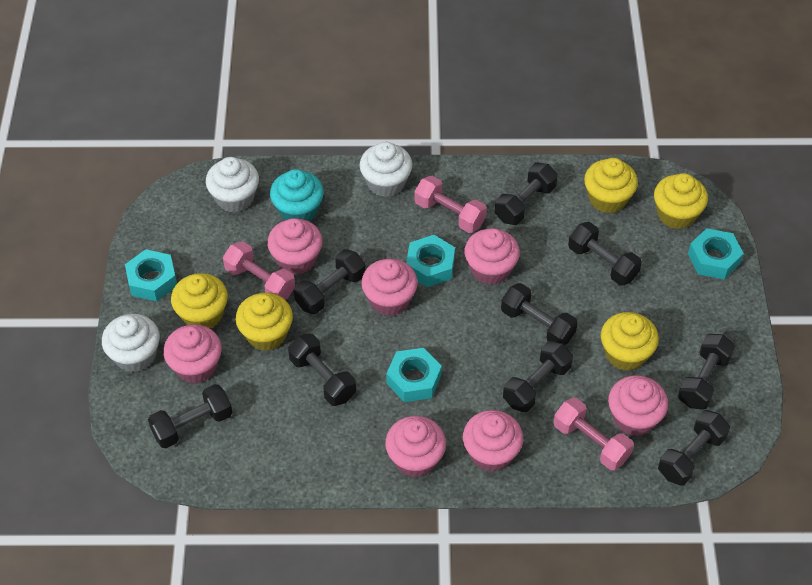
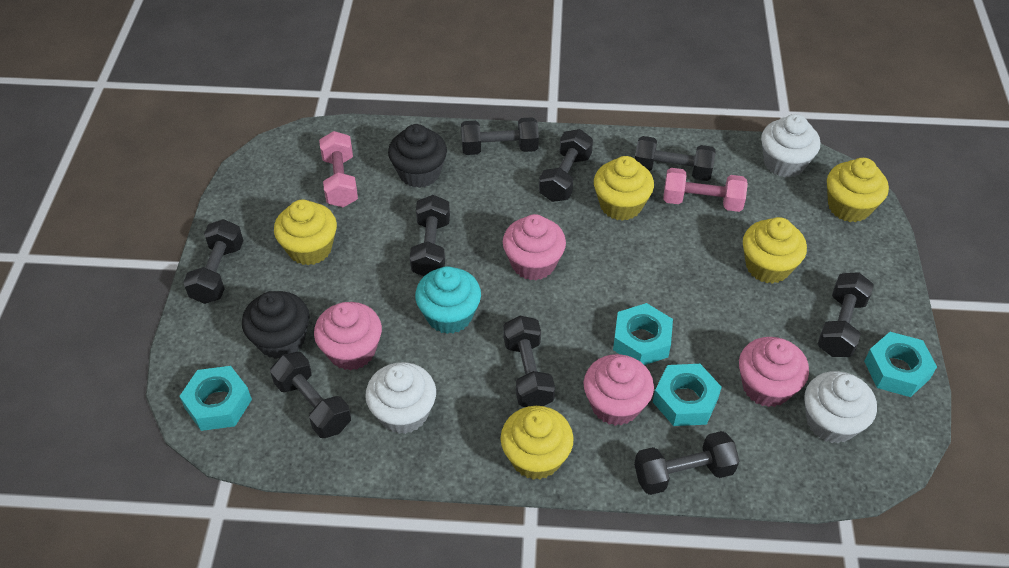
black cupcake: none = 0 -> [242,291,309,359] [388,124,447,188] = 2
pink cupcake: [163,324,222,384] [267,218,322,275] [361,259,418,316] [385,416,446,477] [463,410,523,472] [464,228,520,285] [608,375,668,436] = 7 -> [314,302,382,371] [503,214,566,280] [583,354,654,426] [739,337,809,407] = 4
pink dumbbell: [223,241,295,300] [414,176,487,233] [553,398,634,470] = 3 -> [319,131,358,207] [663,168,748,212] = 2

